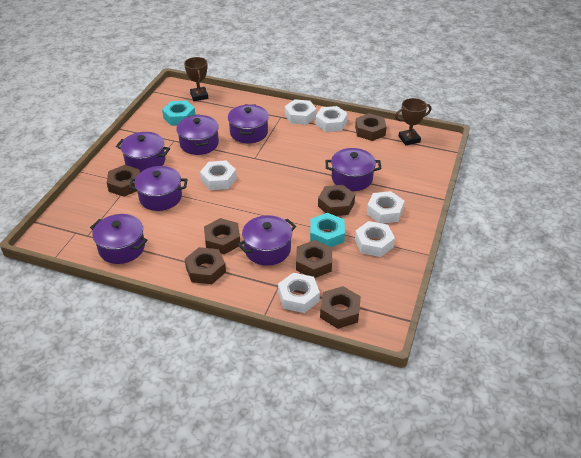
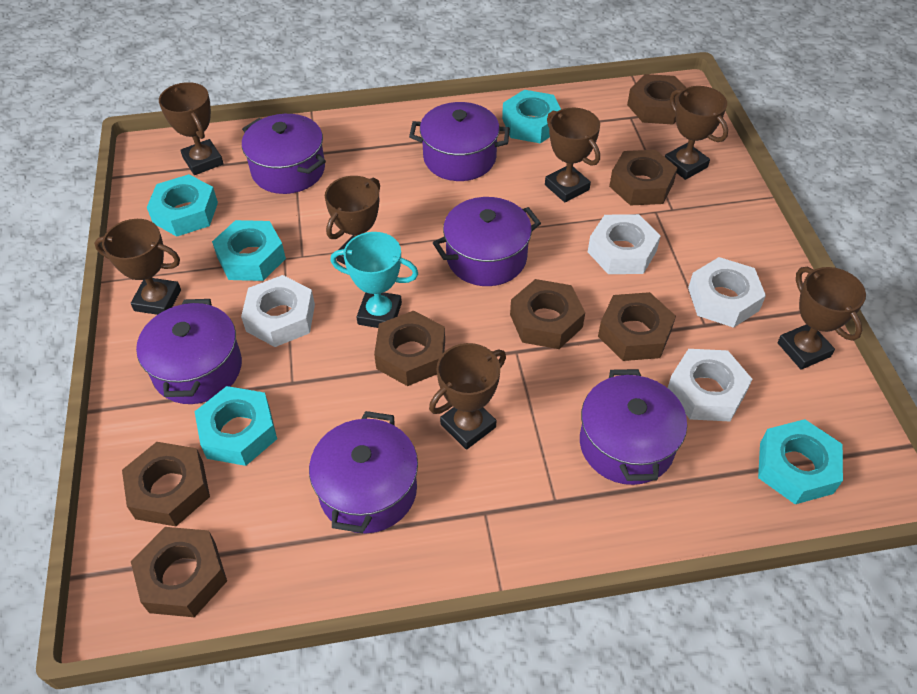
brown trophy: [184,57,208,101] [395,98,431,145] = 2 -> [94,219,181,315] [159,82,223,175] [325,176,380,265] [429,343,506,450] [545,108,600,202] [665,86,728,180] [777,267,866,370] = 7
purple pot: [90,214,148,264] [116,132,170,172] [129,166,188,211] [176,115,219,155] [228,104,269,143] [237,215,296,266] [326,148,382,191] = 7 -> [136,299,242,404] [242,114,326,194] [309,411,418,533] [409,102,510,181] [433,197,541,286] [580,369,687,485] = 6
turquoise nut: [162,100,195,126] [310,213,345,247] = 2 -> [147,174,218,237] [194,386,277,466] [212,220,286,281] [502,90,561,144] [758,419,843,504] = 5
turquoise trophy: none = 0 -> [330,232,418,328] = 1
white nut: [200,160,237,190] [278,273,320,313] [285,99,317,125] [315,106,348,132] [355,221,395,257] [367,191,404,224] = 6 -> [241,275,315,347] [588,214,660,274] [668,349,752,421] [688,257,766,328] = 4

